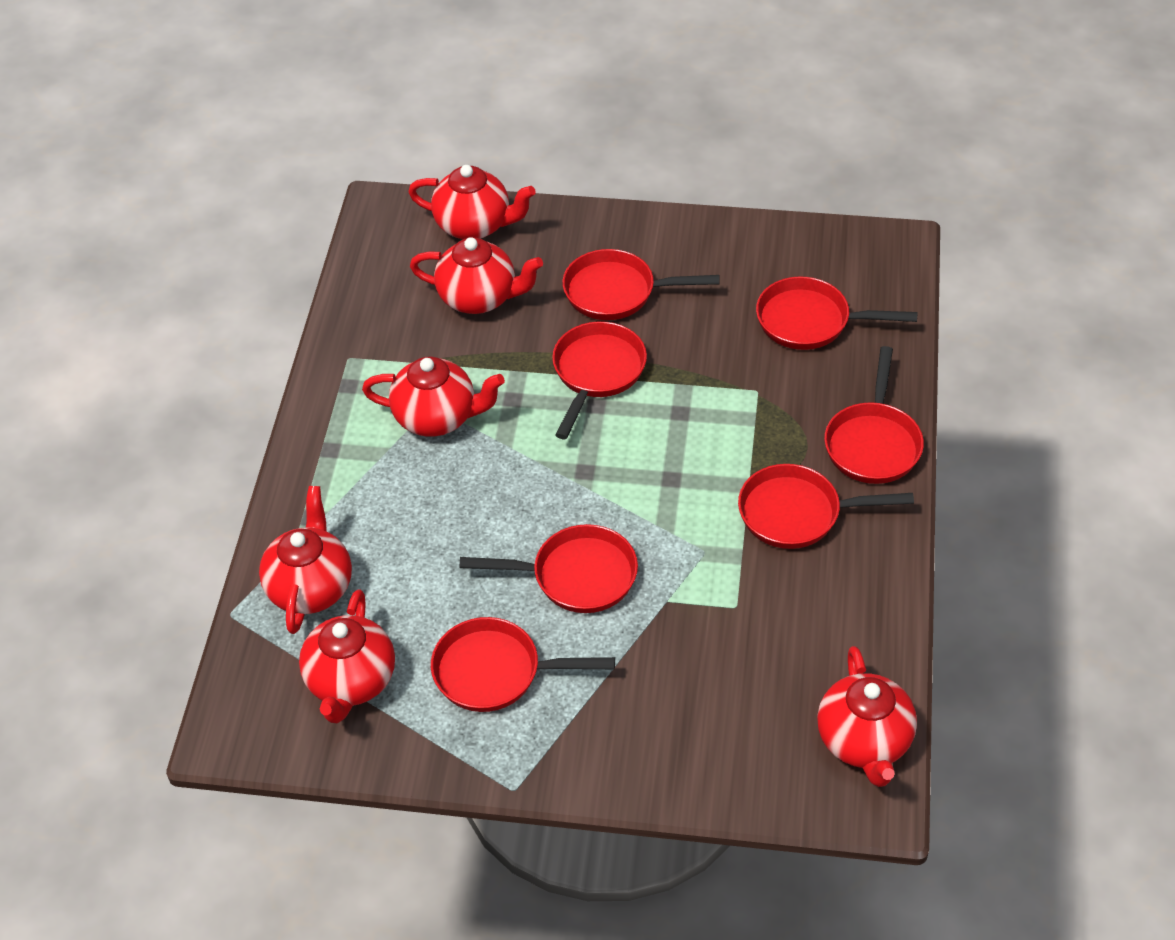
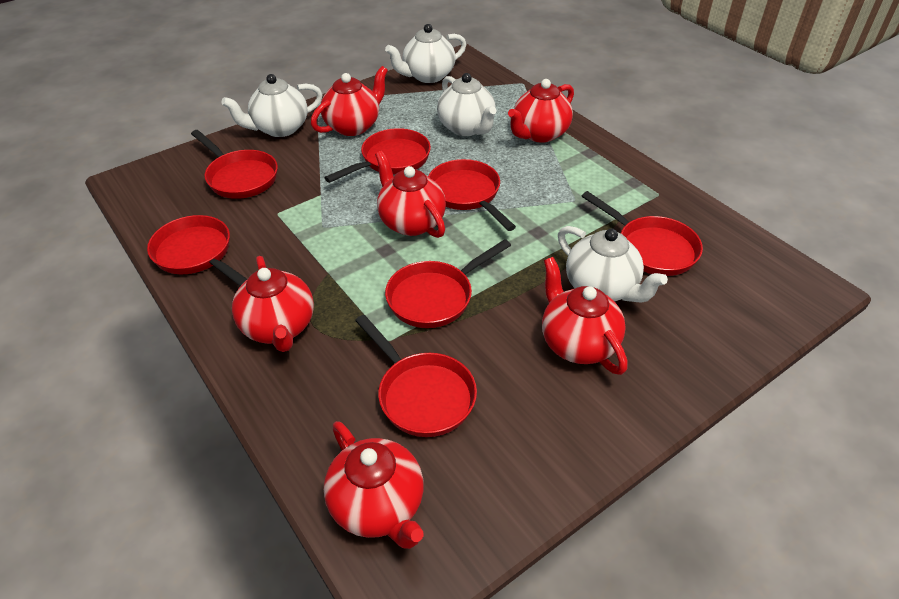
white teapot: none = 0 -> [221,74,323,137] [385,24,466,83] [437,73,496,136] [558,226,668,302] = 4

